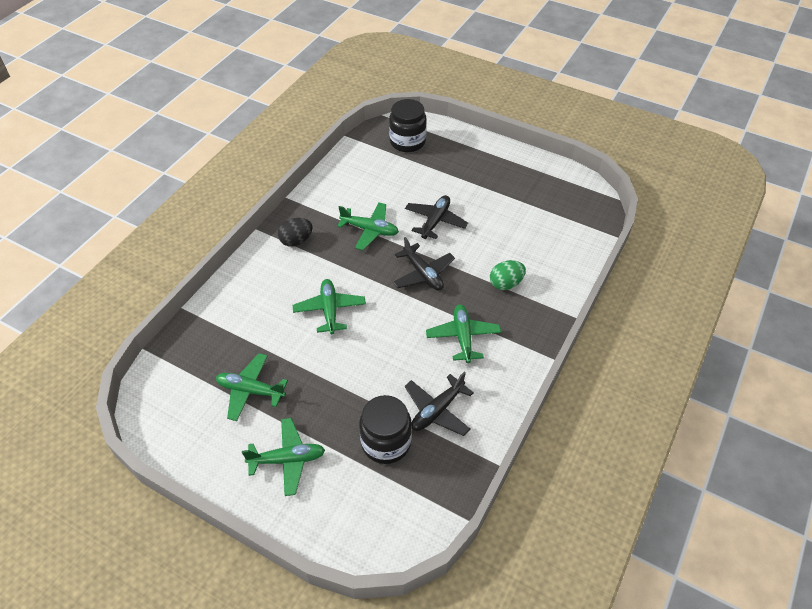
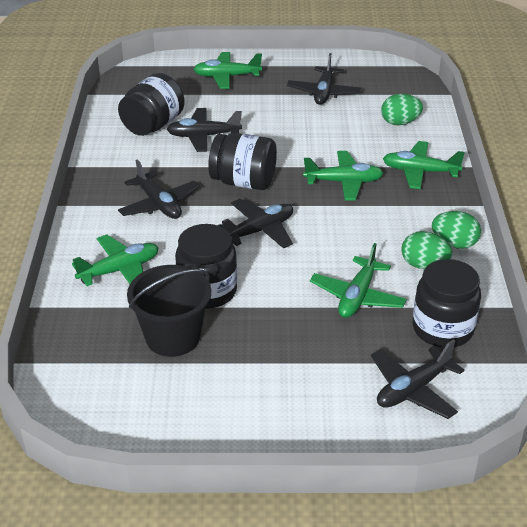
black bucket: none = 0 -> [127,265,211,357] = 1
black egg: [278,218,312,247] = 1 -> none = 0
black jar: [359,395,412,464] [389,99,427,152] = 2 -> [118,73,185,136] [175,224,237,309] [208,133,277,190] [413,259,481,348] = 4
black plane: [393,237,455,290] [405,195,468,239] [405,372,474,436] = 3 -> [118,160,200,219] [167,108,242,152] [218,199,293,248] [287,53,362,105] [371,339,464,419] = 5
green egg: [490,260,526,290] = 1 -> [381,94,423,125] [401,231,452,269] [432,211,481,249] = 3

